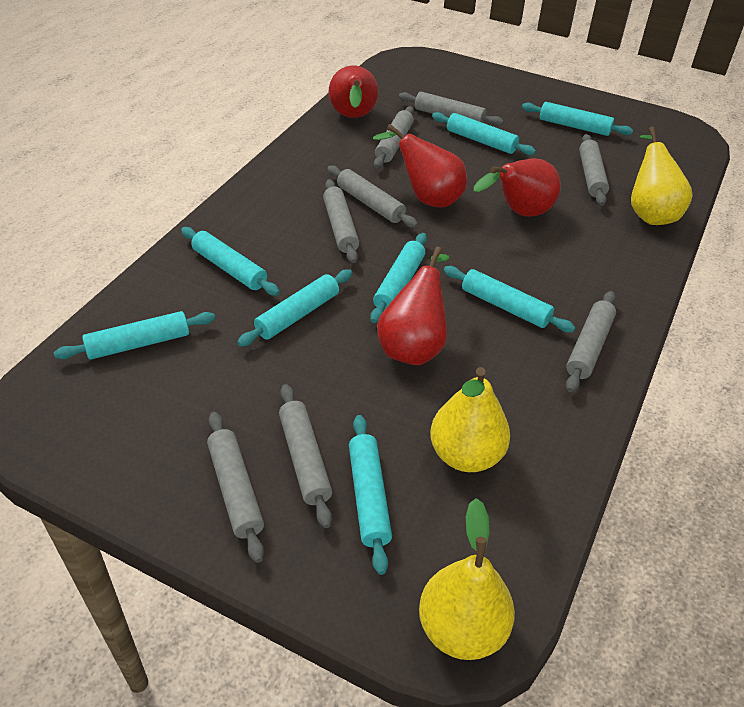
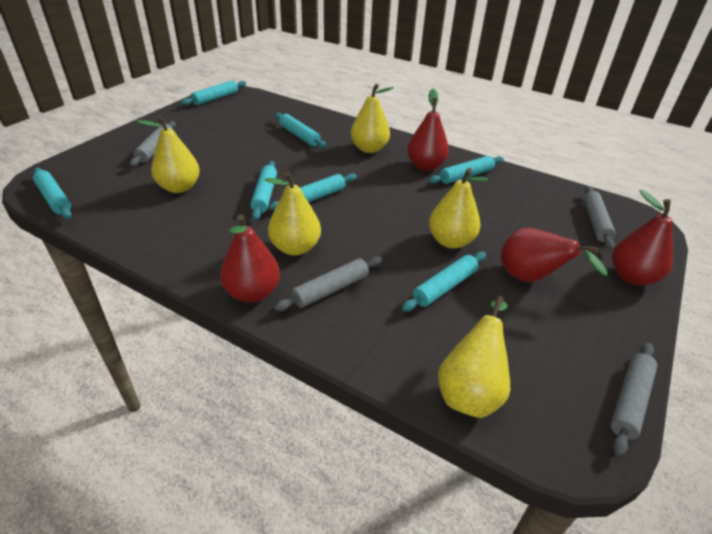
grey rolling pin: [207,412,264,563] [279,384,332,528] [323,179,359,263] [327,165,418,228] [374,106,414,168] [398,92,504,126] [566,291,616,392] [579,134,609,206] = 8 -> [130,121,176,166] [274,256,382,311] [583,186,616,250] [610,343,657,457] = 4
turquoise rolling pin: [54,311,215,359] [181,227,280,296] [237,269,352,346] [349,415,392,575] [370,233,427,323] [432,112,536,155] [444,266,576,332] [522,102,633,136] = 8 -> [33,168,71,219] [181,80,247,105] [250,161,277,220] [269,173,357,210] [275,113,326,148] [402,252,486,312] [429,156,504,184] = 7
yellow pear: [419,498,515,660] [430,367,510,472] [631,126,693,225] = 3 -> [137,115,200,193] [265,171,321,256] [351,83,394,153] [429,168,488,249] [438,296,510,418] = 5

